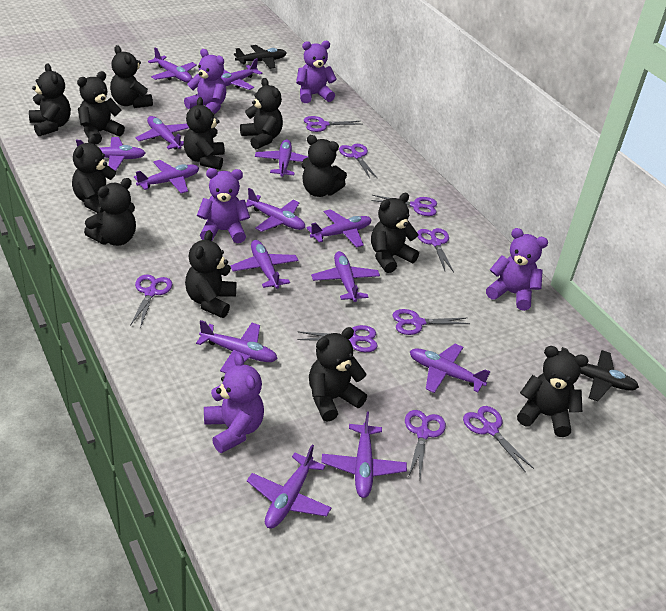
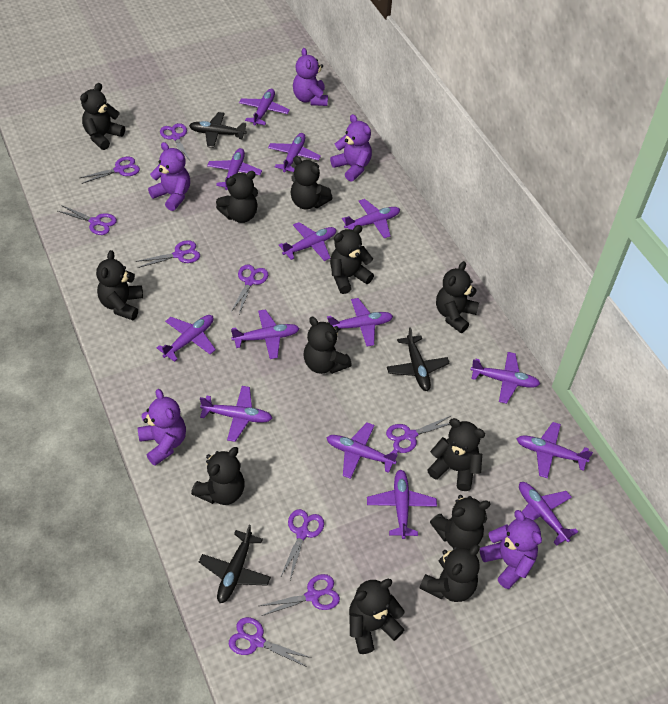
black plane: [234,45,286,69] [561,347,639,401] = 2 -> [189,112,247,148] [199,525,271,603] [387,327,450,391] = 3

